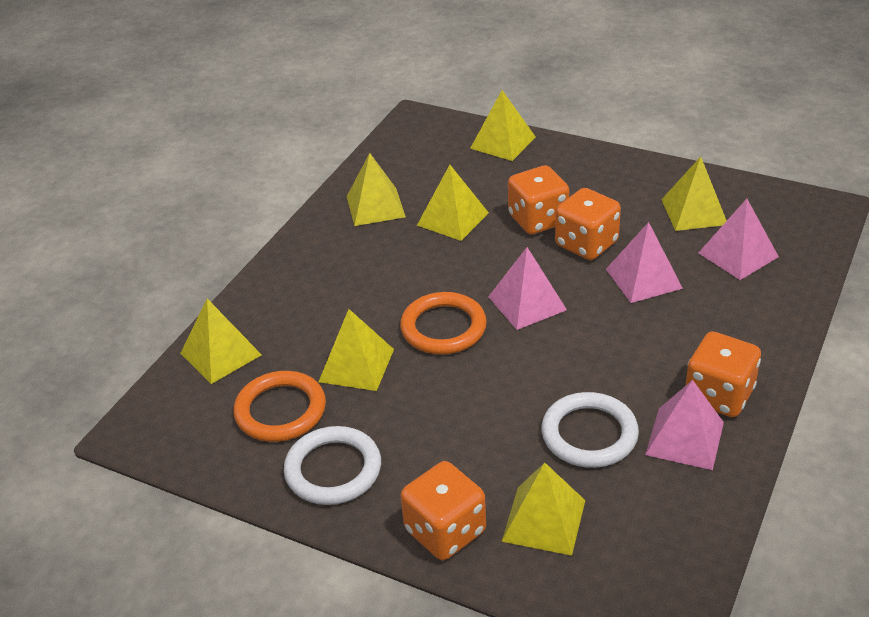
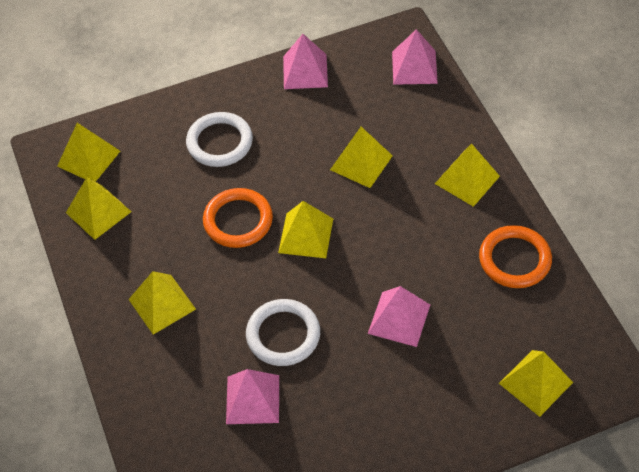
orange dice: [400,461,486,560] [508,165,569,234] [555,188,621,260] [685,332,761,417] = 4 -> none = 0

